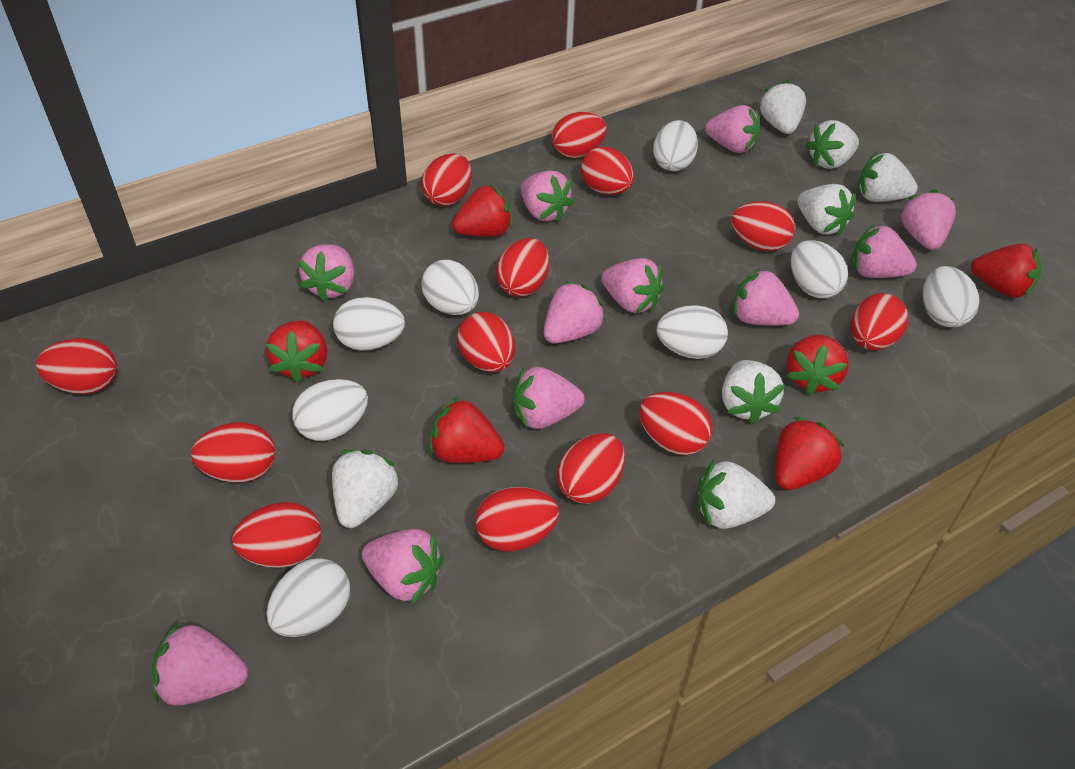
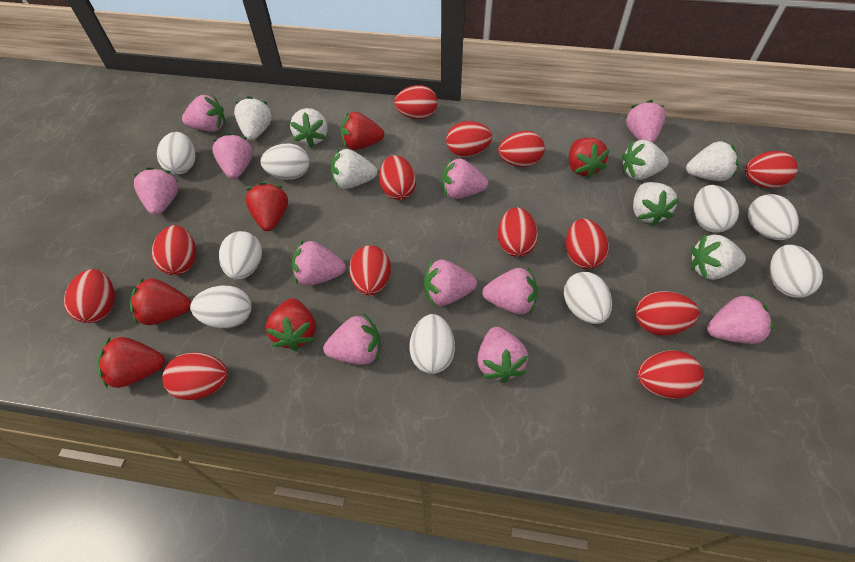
white egg: [266,558,350,637] [292,379,368,441] [333,297,405,351] [421,260,479,315] [653,120,698,171] [657,305,728,359] [791,240,848,298] [923,266,980,328] = 8 -> [157,132,195,174] [190,286,251,329] [219,231,262,280] [261,144,309,180] [409,314,455,374] [564,272,612,324] [694,185,739,233] [748,194,799,240] [770,245,823,298] = 9

